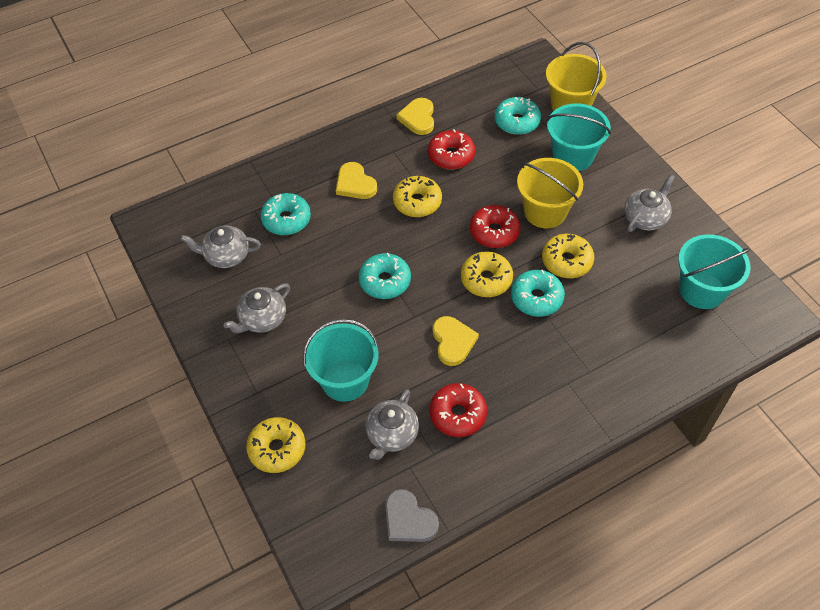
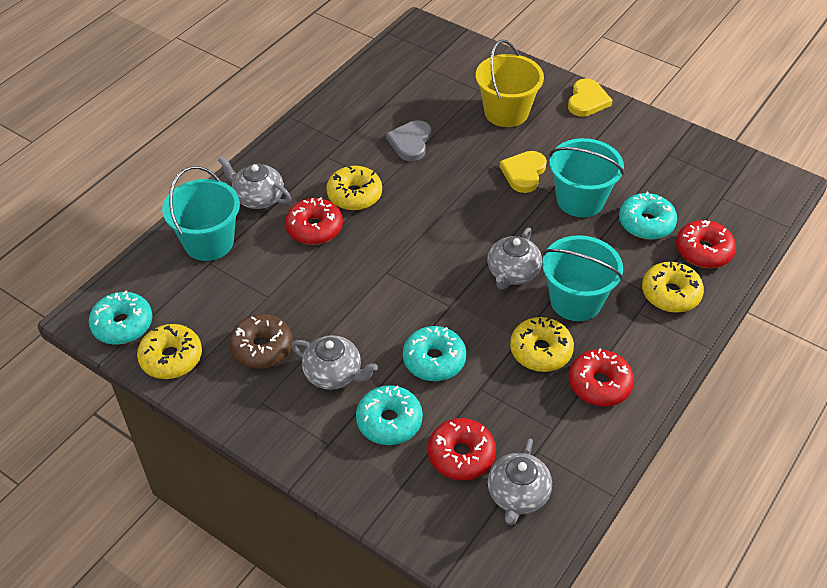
brown donut: none = 0 -> [229,314,293,368] = 1
red donut: [428,129,475,169] [429,383,487,437] [470,205,520,248] = 3 -> [285,197,343,245] [428,418,496,480] [569,349,634,407] [676,220,736,268] = 4
yellow bucket: [517,158,583,228] [546,42,606,111] = 2 -> [476,40,544,127] = 1
yellow heart: [336,162,377,199] [396,98,434,135] [433,316,479,366] = 3 -> [499,151,547,193] [568,78,613,117] = 2

